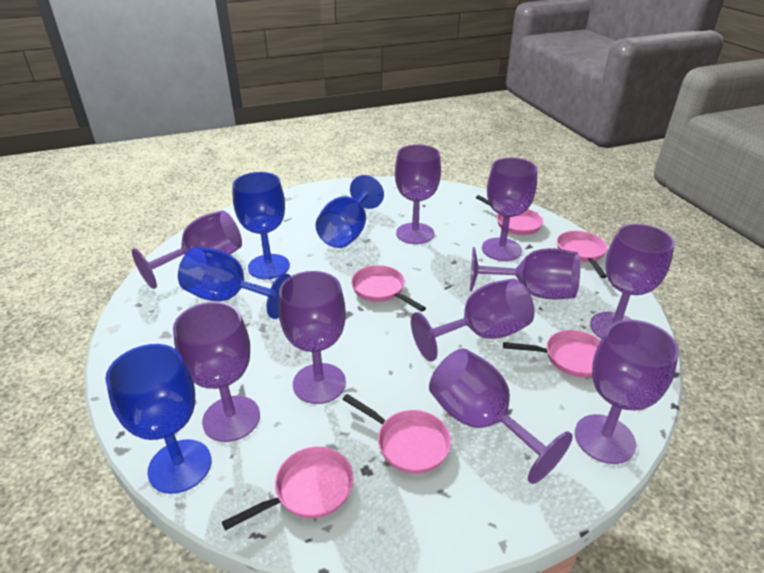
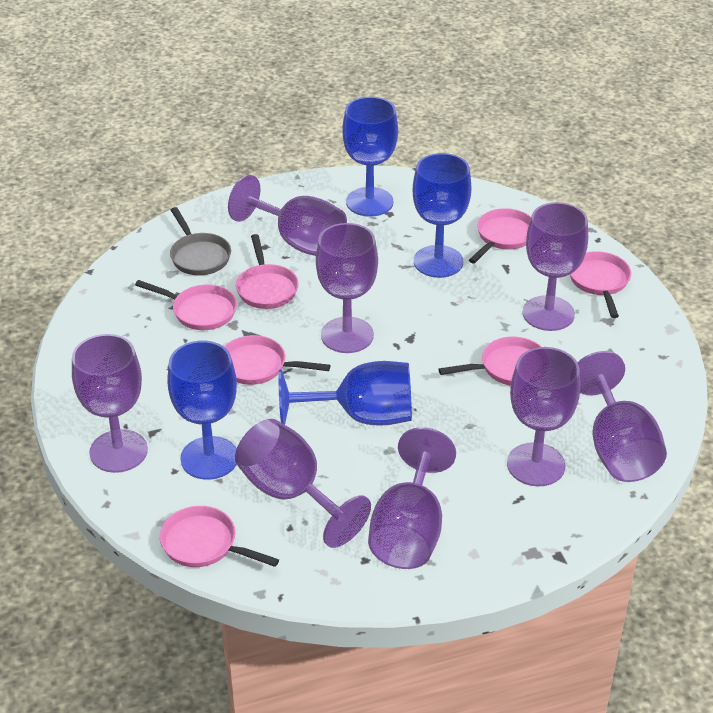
grey pan: none = 0 -> [170,207,231,275] = 1
pink pan: [222,447,354,531] [342,394,451,474] [351,265,426,312] [476,195,543,235] [503,330,601,378] [557,231,607,278] = 6 -> [135,280,237,330] [160,506,279,567] [224,335,331,385] [236,234,299,309] [438,337,542,386] [469,208,531,263] [570,251,631,318] = 7
purple goblet: [132,210,242,289] [173,302,260,442] [278,271,346,404] [395,145,441,244] [411,279,535,362] [429,348,573,484] [470,247,580,299] [482,158,537,261] [575,320,679,464] [590,224,675,339] = 10 -> [72,334,148,473] [228,175,347,256] [235,419,371,548] [316,223,378,353] [368,427,456,569] [507,347,580,486] [522,202,588,331] [577,351,667,482] = 8

